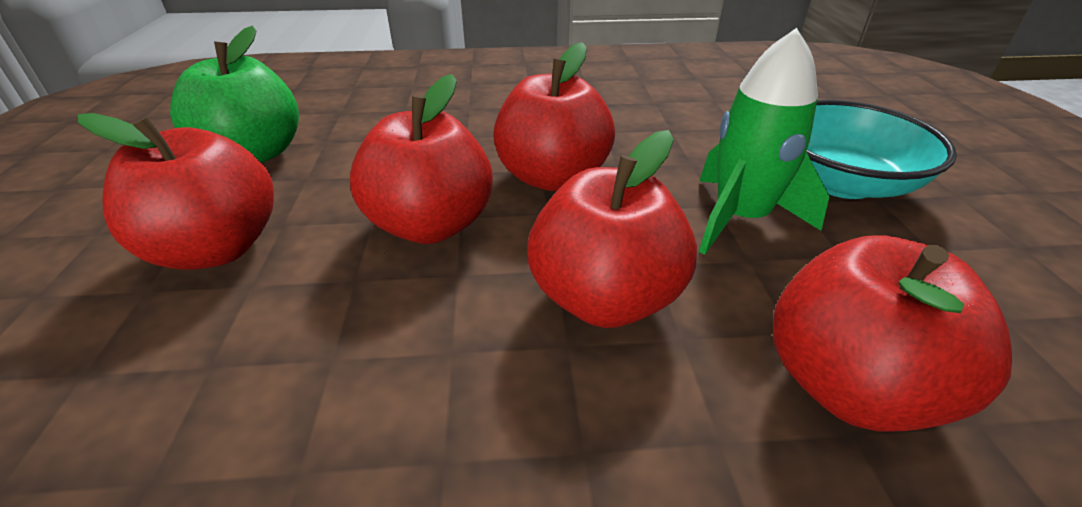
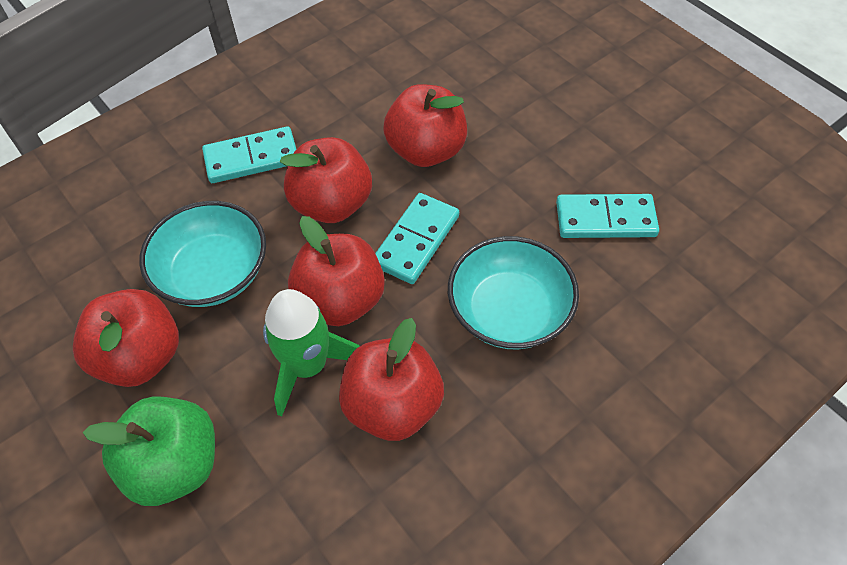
turquoise bowl: [806,100,957,199] = 1 -> [139,201,266,307] [448,236,579,349] = 2
turquoise domino: none = 0 -> [202,126,296,183] [375,193,459,284] [556,194,659,238] = 3

